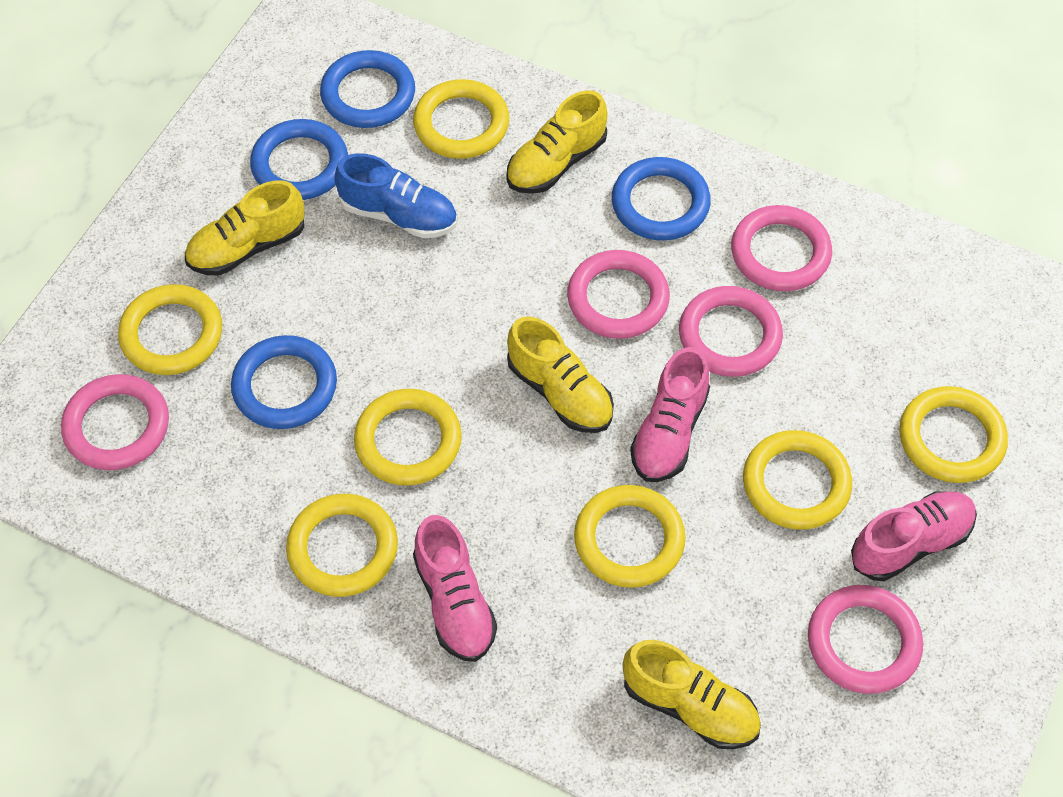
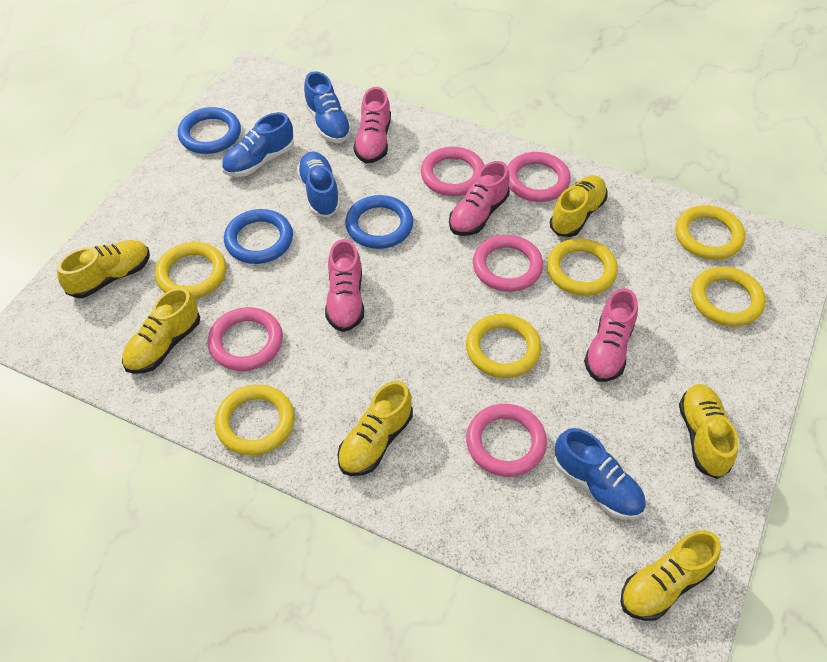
blue ring: [231,335,337,429] [250,119,348,200] [320,50,415,128] [612,157,711,241] = 4 -> [178,107,241,154] [224,209,293,264] [345,195,413,249] = 3
blue shoe: [334,153,457,238] = 1 -> [222,112,294,177] [297,152,340,217] [304,71,352,143] [554,428,646,520] = 4
pink shoe: [413,515,497,662] [630,347,710,482] [851,491,977,581] = 3 -> [325,239,364,332] [354,87,391,163] [449,161,510,236] [584,288,638,382] = 4
yellow ring: [118,284,222,375] [286,494,398,597] [354,389,462,486] [413,79,509,159] [574,485,686,588] [743,430,852,530] [900,386,1008,483] = 7 -> [155,242,226,299] [215,384,295,456] [466,314,541,378] [547,238,618,296] [675,205,745,260] [691,267,766,327] = 6
yellow shoe: [185,180,305,276] [506,90,608,194] [507,316,614,433] [623,640,761,749] = 4 -> [57,240,150,298] [122,288,200,374] [337,381,413,476] [550,175,607,237] [621,530,721,621] [679,384,739,479] = 6

